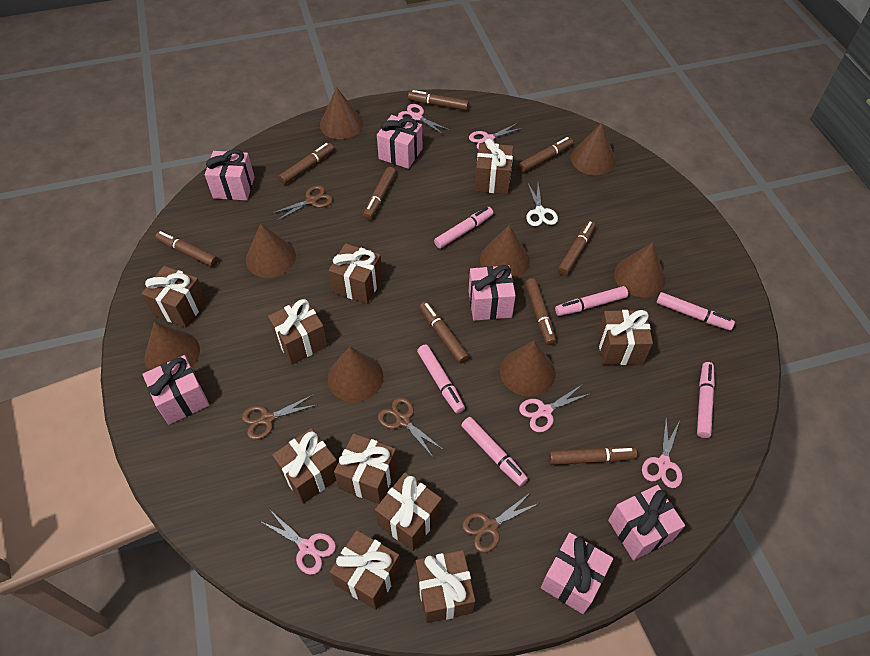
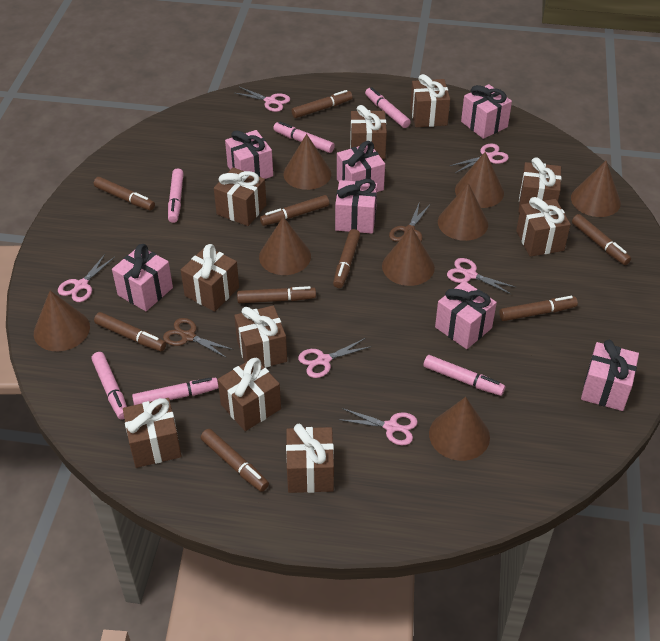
brown scissors: [241,394,316,440] [271,185,333,221] [378,397,444,458] [462,492,540,553] = 4 -> [163,318,234,358] [389,204,430,242] = 2
pink gift: [143,355,209,425] [205,149,255,201] [377,115,423,169] [469,265,516,321] [541,533,613,614] [608,485,685,560] = 6 -> [112,244,173,311] [225,130,273,179] [335,179,377,234] [337,141,385,192] [435,281,497,349] [461,84,512,139] [581,340,639,411] = 7
pink scissors: [260,509,336,575] [398,104,450,135] [469,123,523,150] [519,384,589,432] [642,419,682,488] = 5 -> [58,254,115,302] [235,87,290,112] [298,338,372,378] [338,408,418,445] [447,258,515,295] [450,144,509,173] = 6
white scissors: [526,182,558,226] = 1 -> none = 0

